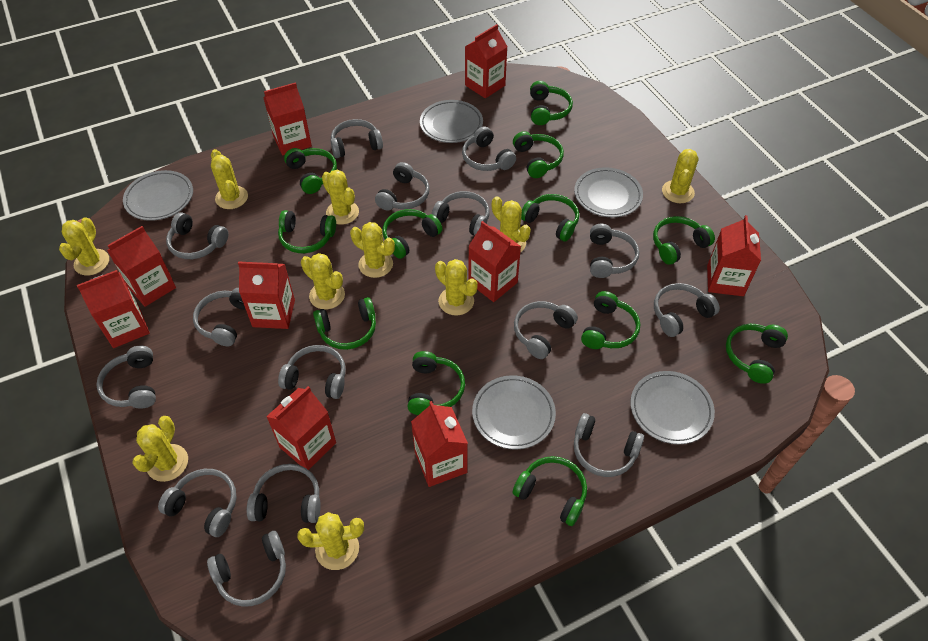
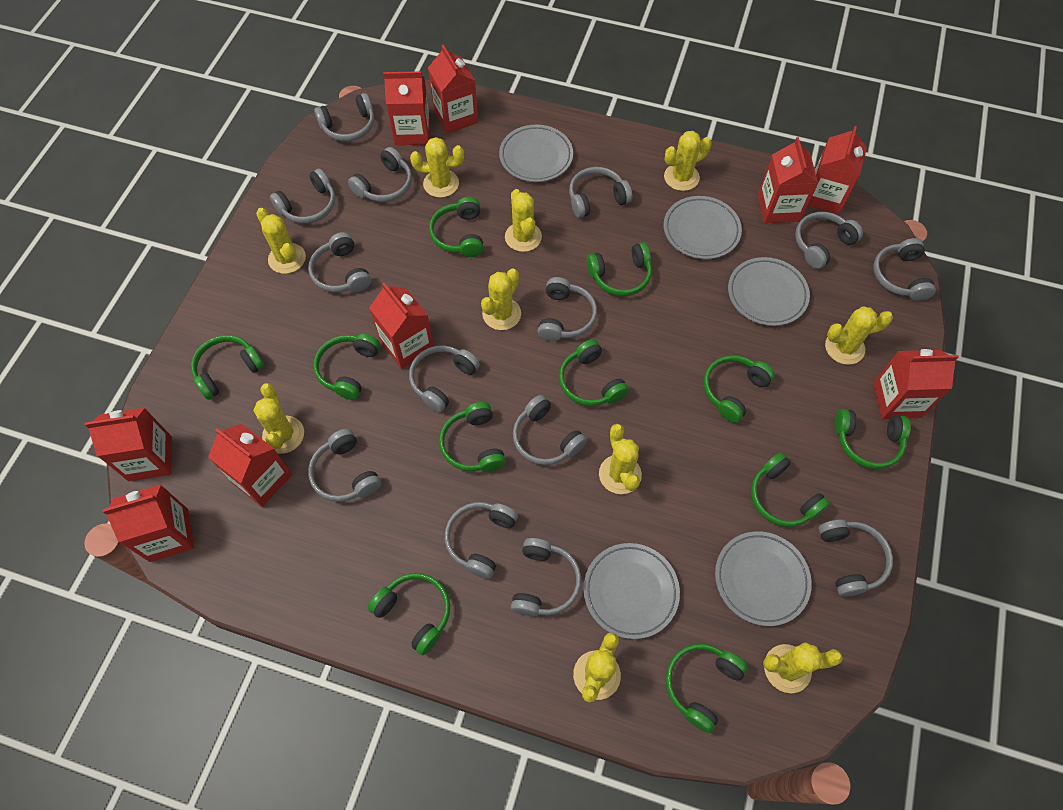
green headphones: [278,210,336,253] [284,148,337,194] [313,297,376,350] [383,209,442,259] [407,351,465,415] [513,131,564,178] [513,456,587,526] [521,194,579,242] [530,81,573,125] [581,291,640,349] [653,216,715,265] [726,324,788,384] = 12 -> [191,335,265,400] [314,334,380,400] [368,573,450,655] [429,197,484,257] [439,402,506,472] [559,339,629,406] [587,242,652,296] [666,644,748,733] [704,355,775,423] [751,452,830,527] [834,409,910,469] = 11
grey headphones: [96,346,156,409] [158,469,237,537] [166,212,228,259] [193,288,246,346] [207,531,286,607] [247,464,321,523] [278,345,346,399] [330,119,383,158] [375,162,429,211] [432,191,490,235] [462,126,516,171] [514,301,578,359] [574,413,644,477] [590,224,639,278] [654,283,720,337] = 15 -> [270,169,335,224] [308,232,371,292] [308,429,381,502] [314,93,374,141] [348,147,412,202] [409,345,480,412] [445,502,518,579] [511,538,581,616] [513,395,587,465] [537,277,597,341] [569,167,632,218] [795,212,863,269] [818,520,893,597] [873,238,936,301] = 14

